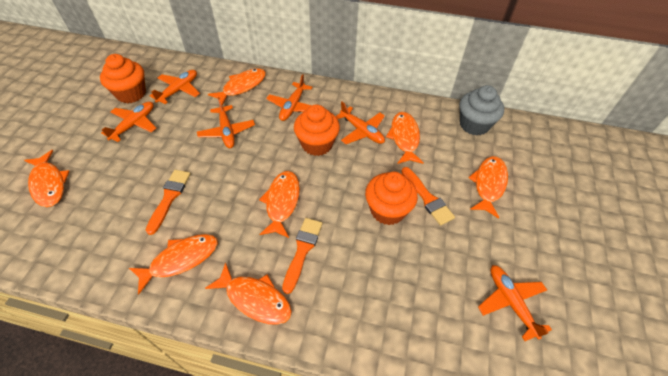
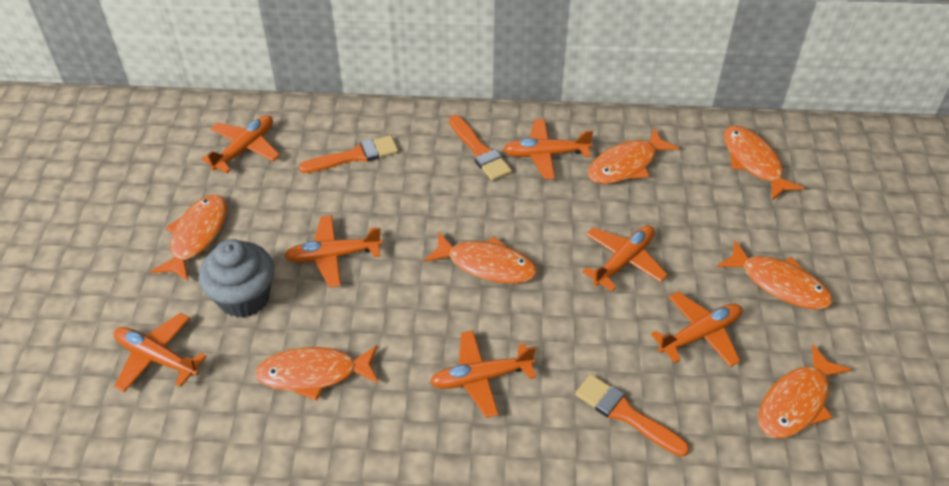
orange cupcake: [100,54,146,103] [294,104,340,156] [365,171,418,225] = 3 -> none = 0
orange plane: [101,102,156,142] [150,70,200,104] [197,97,255,148] [266,74,313,121] [336,102,385,144] [478,265,552,341] = 6 -> [114,313,207,392] [201,115,280,173] [284,215,382,287] [430,330,536,418] [503,119,593,179] [582,225,668,292] [651,291,742,367] = 7

